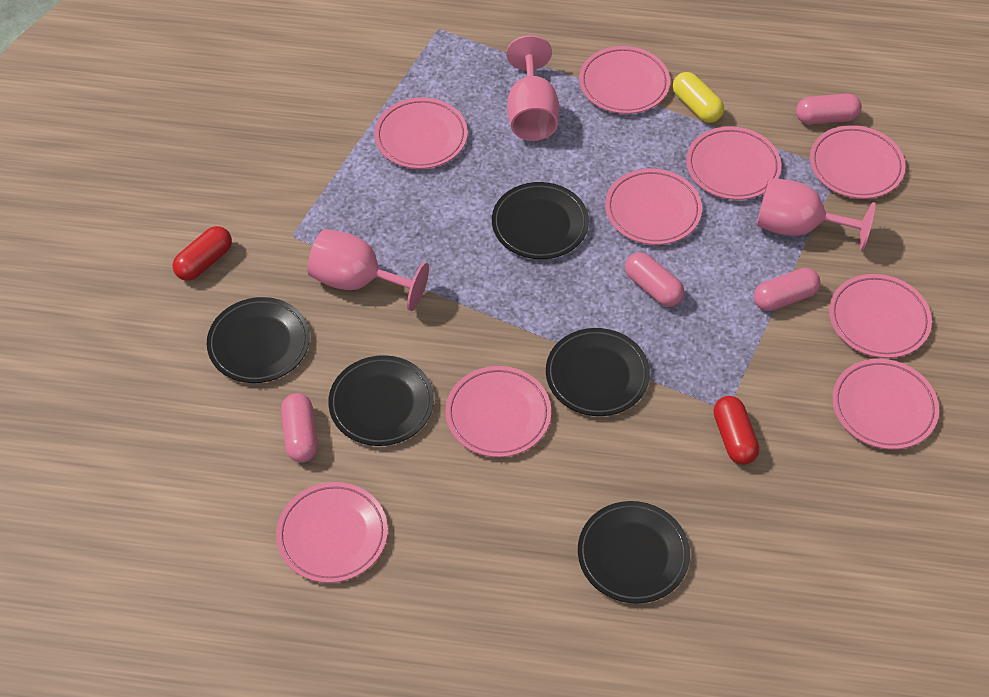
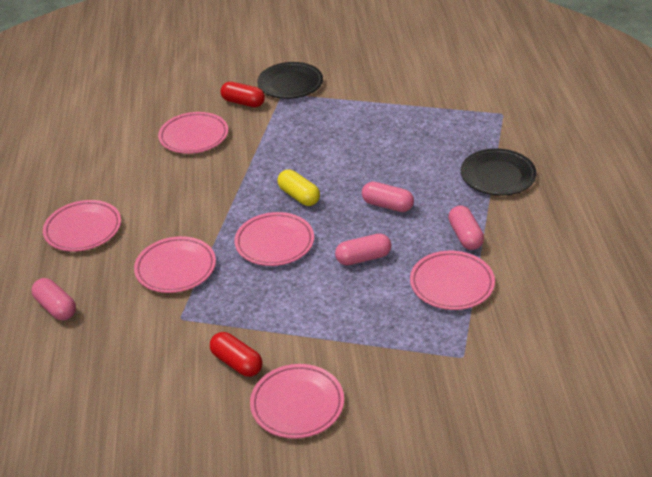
black plate: [207,297,310,383] [328,355,434,446] [492,182,589,259] [546,328,650,416] [578,501,690,604] = 5 -> [257,62,323,99] [461,149,537,195] = 2
pink goblet: [307,229,429,311] [506,35,559,141] [757,178,876,251] = 3 -> none = 0
pink plate: [276,482,388,583] [374,97,468,169] [445,366,551,457] [579,46,670,114] [605,168,702,245] [686,126,781,200] [810,125,905,199] [829,274,932,358] [832,359,939,450] = 9 -> [43,200,121,252] [134,236,216,293] [158,112,228,154] [235,212,314,266] [250,364,344,439] [410,251,495,310] = 6

